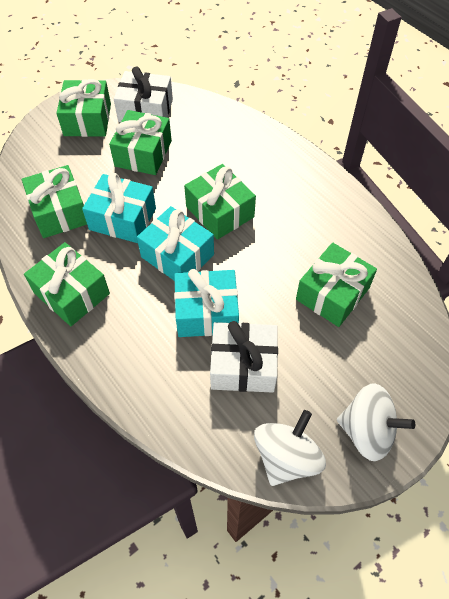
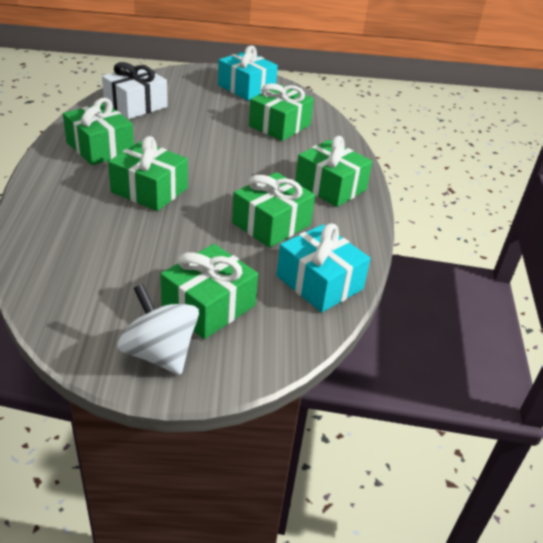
turquoise gift: [82,173,156,243] [137,206,214,281] [174,269,239,337] = 3 -> [218,46,278,101] [277,223,371,312] = 2
white gift: [114,66,173,122] [210,321,278,393] = 2 -> [102,62,168,119] = 1
white spinning top: [254,410,326,486] [337,383,415,461] = 2 -> [117,284,199,375] = 1

